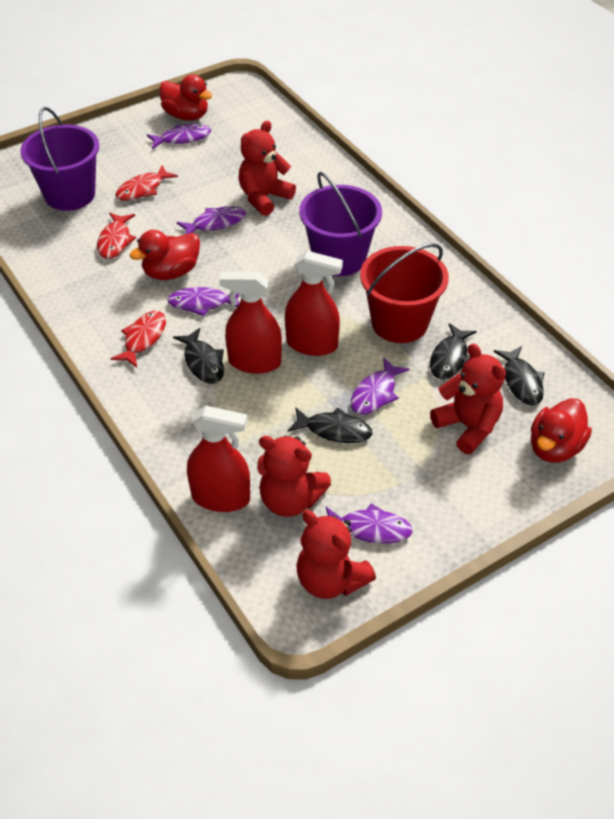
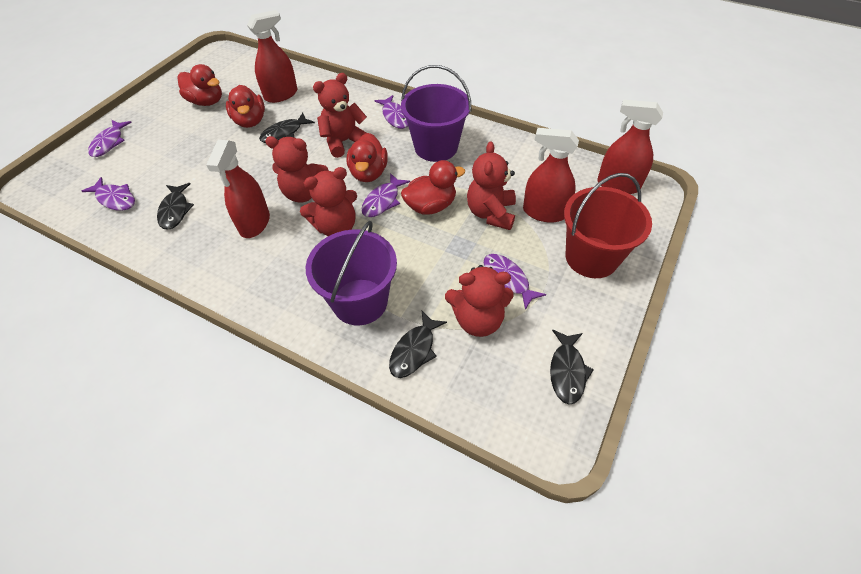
red duck: [130,230,200,280] [159,75,212,121] [531,398,592,462] = 3 -> [178,64,222,106] [226,85,265,128] [347,133,388,182] [401,160,465,215] = 4
red fish: [97,213,136,259] [111,311,166,368] [115,165,178,201] = 3 -> none = 0
red spray bottle: [187,406,250,512] [219,271,282,374] [285,251,343,356] = 3 -> [206,140,270,238] [247,10,297,103] [523,128,579,223] [598,100,663,194] = 4
red teddy bear: [238,121,296,216] [257,436,331,517] [296,510,376,599] [430,343,506,454] = 4 -> [265,136,329,203] [300,167,357,236] [313,73,367,158] [445,265,513,337] [467,141,516,230] = 5

